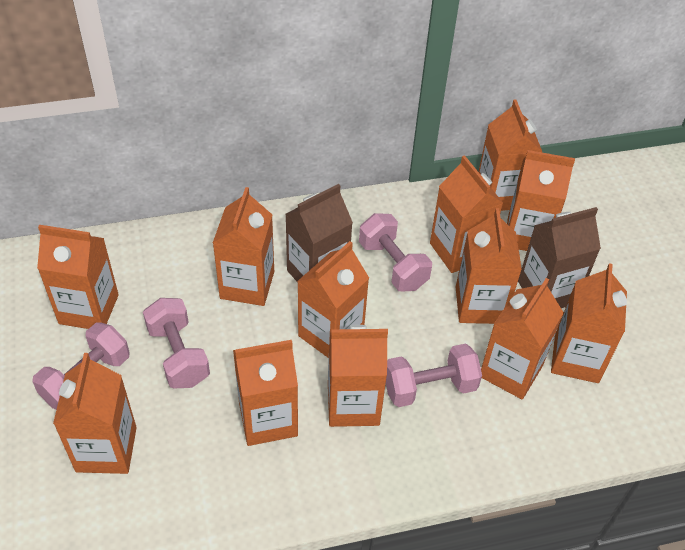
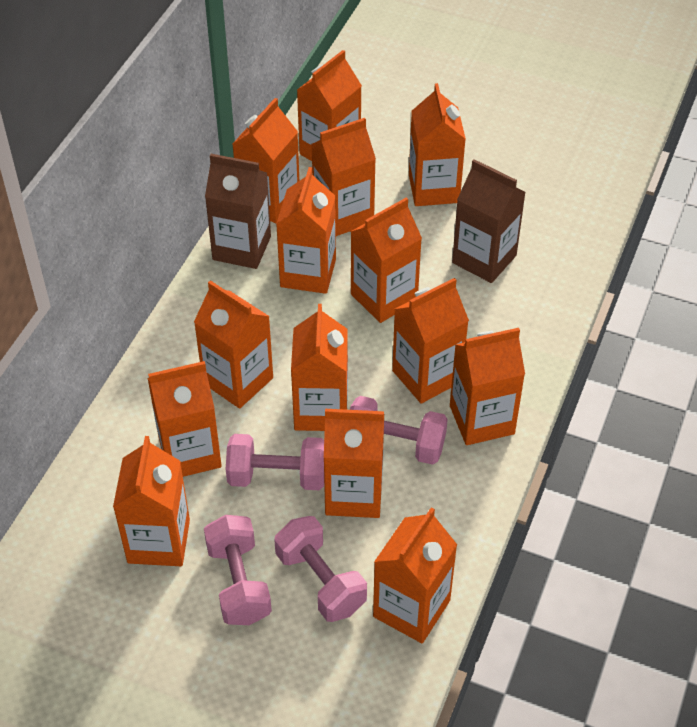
orange carton: [37,225,119,329] [53,353,137,474] [213,187,274,306] [233,340,298,446] [297,241,369,358] [328,325,388,427] [430,155,503,273] [456,208,522,324] [478,100,542,211] [481,278,564,399] [507,150,575,251] [551,263,627,383] = 12 -> [113,436,190,566] [148,361,222,477] [194,280,273,409] [233,98,299,223] [276,167,336,294] [291,304,348,431] [297,50,362,161] [311,118,376,236] [324,409,384,518] [350,198,422,323] [373,507,457,643] [392,278,469,404] [409,83,466,206] [450,328,525,445] = 14

